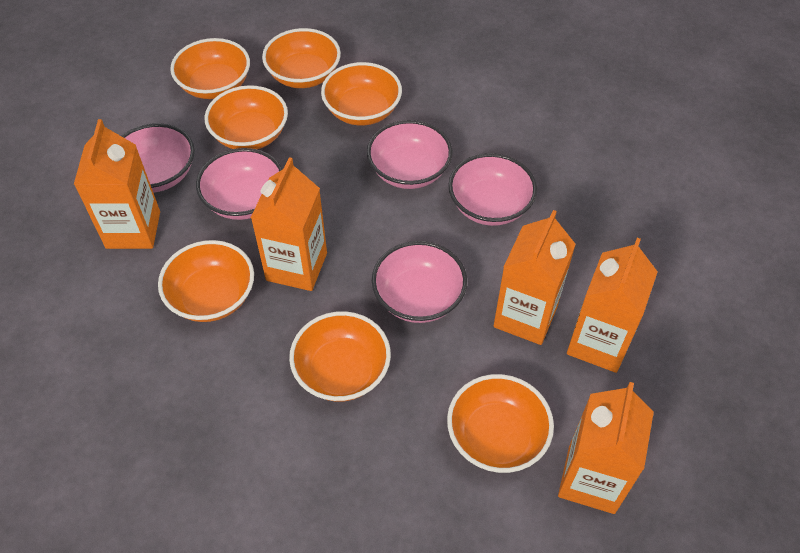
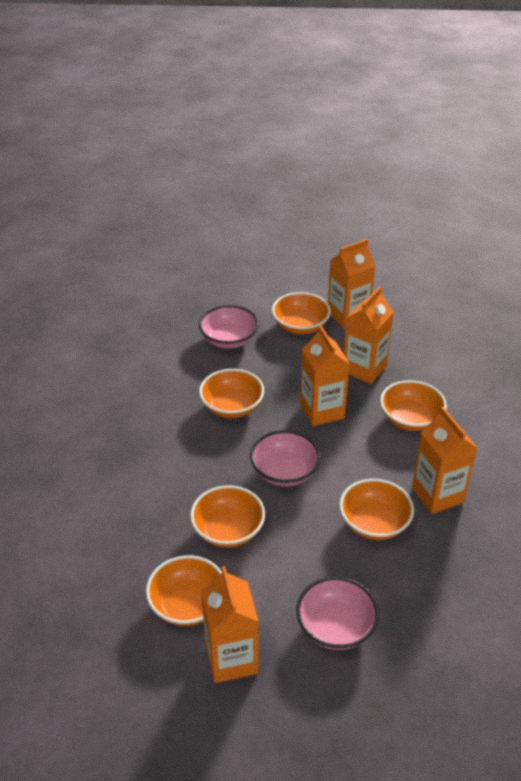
orange bowl: [158,240,254,322] [170,38,250,99] [205,85,288,149] [262,28,341,88] [289,311,391,402] [321,62,402,126] [447,374,554,473] = 7 -> [146,555,222,626] [190,485,265,548] [199,369,264,418] [272,292,331,334] [339,479,414,540] [380,380,447,431] = 6
pink bowl: [121,123,195,193] [196,148,282,220] [367,120,453,189] [372,241,467,323] [448,153,537,226] = 5 -> [199,305,259,349] [250,430,320,487] [296,577,379,650] = 3

